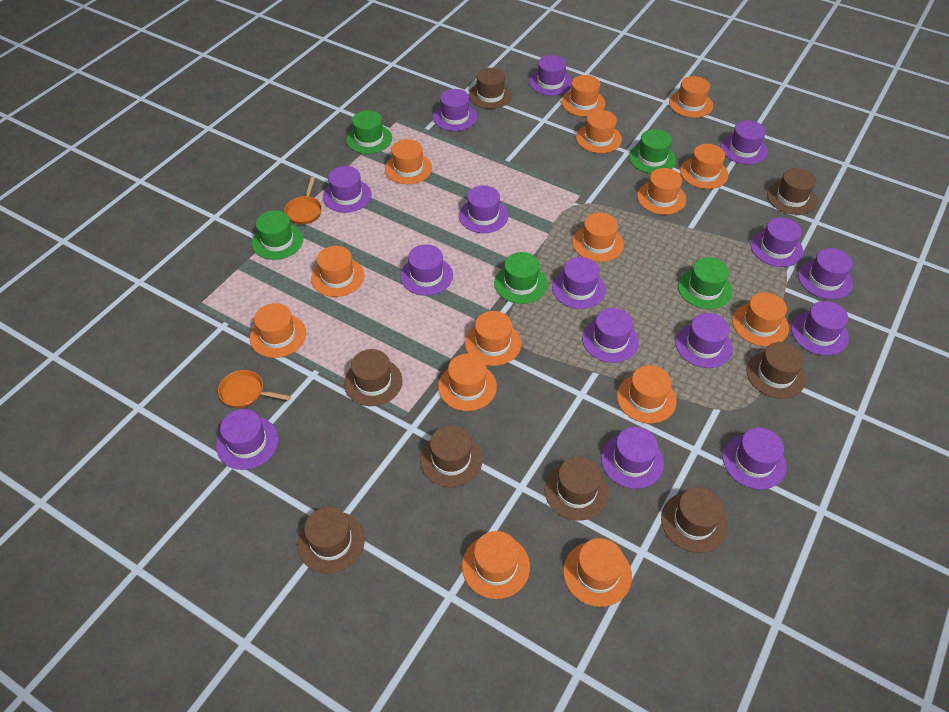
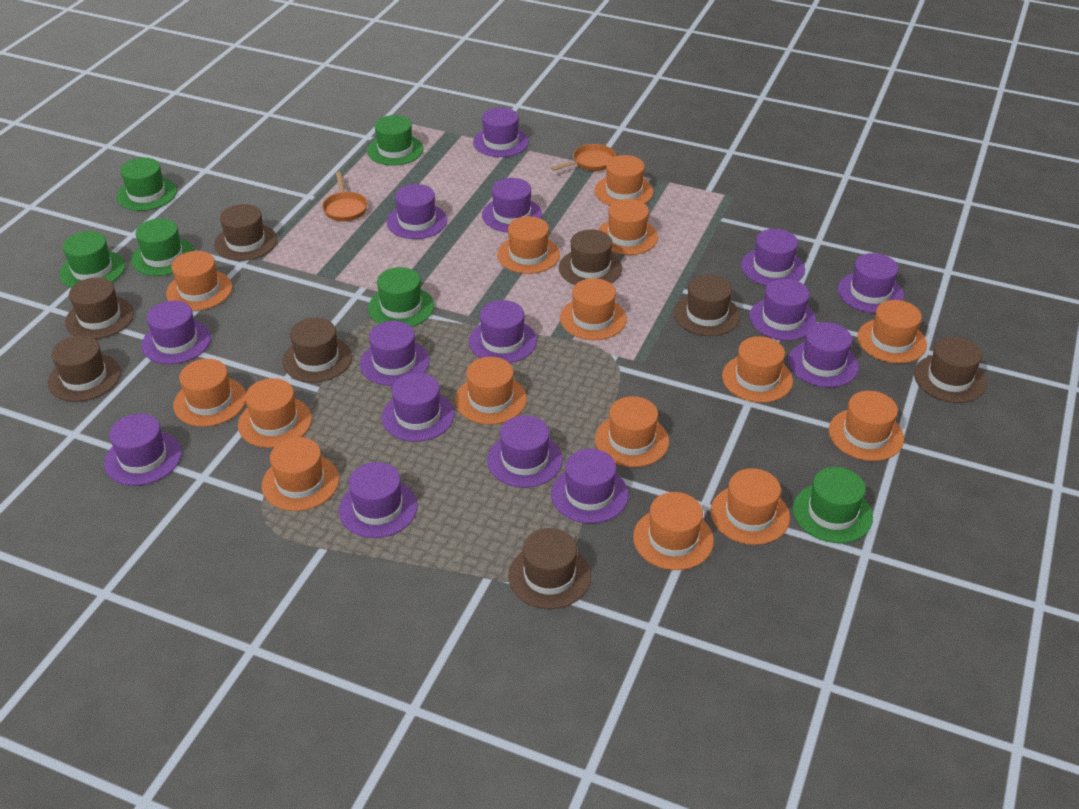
green hat: [252,210,303,260] [346,110,392,154] [494,252,547,304] [629,129,676,173] [678,257,732,309] = 5 -> [59,231,125,288] [116,158,177,211] [131,218,195,276] [367,115,424,166] [368,267,434,327] [793,467,873,543] = 6

